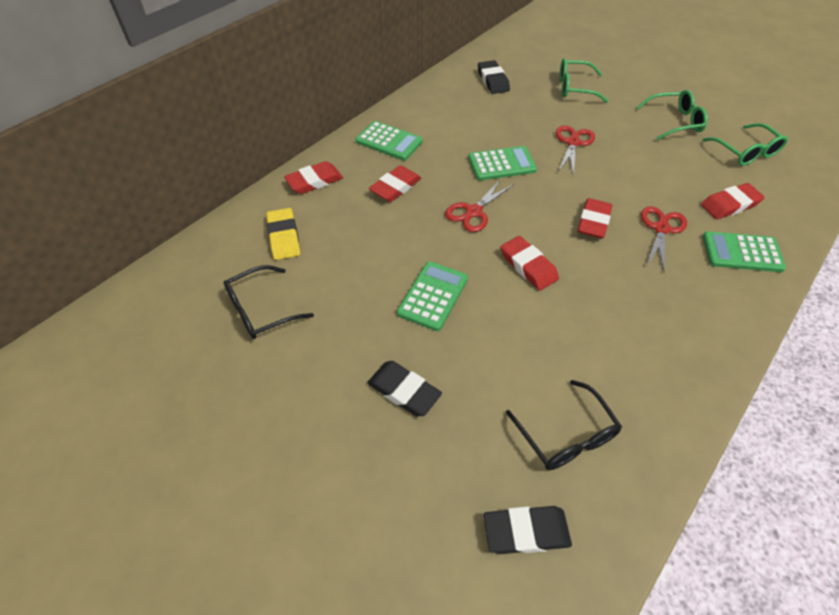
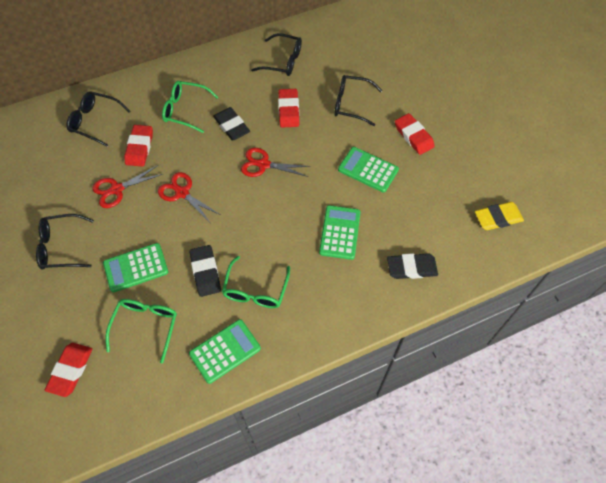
black glasses: [223,265,314,339] [506,380,622,470] = 2 -> [36,214,94,269] [66,91,130,147] [251,33,302,76] [335,75,382,126] = 4
red eraser: [284,161,343,194] [369,165,422,202] [501,236,559,291] [577,198,612,239] [701,183,765,219] = 5 -> [45,343,92,397] [124,125,153,167] [278,89,299,127] [395,113,435,155] = 4

